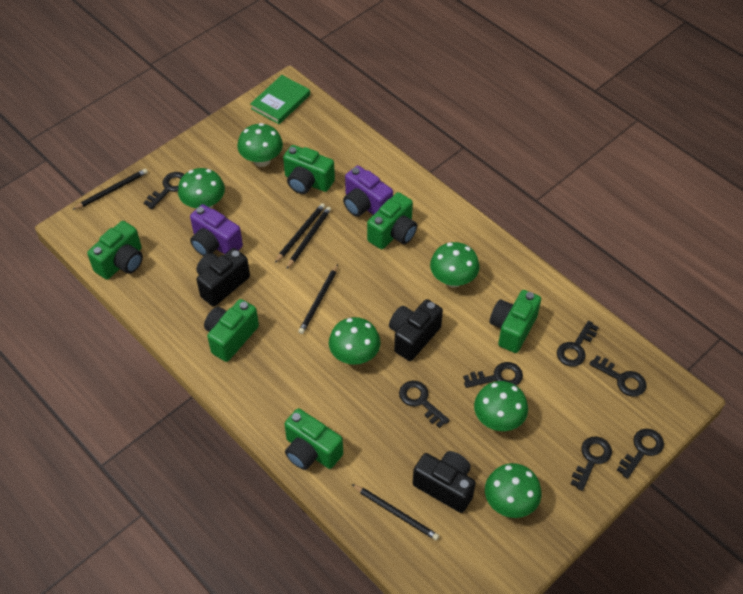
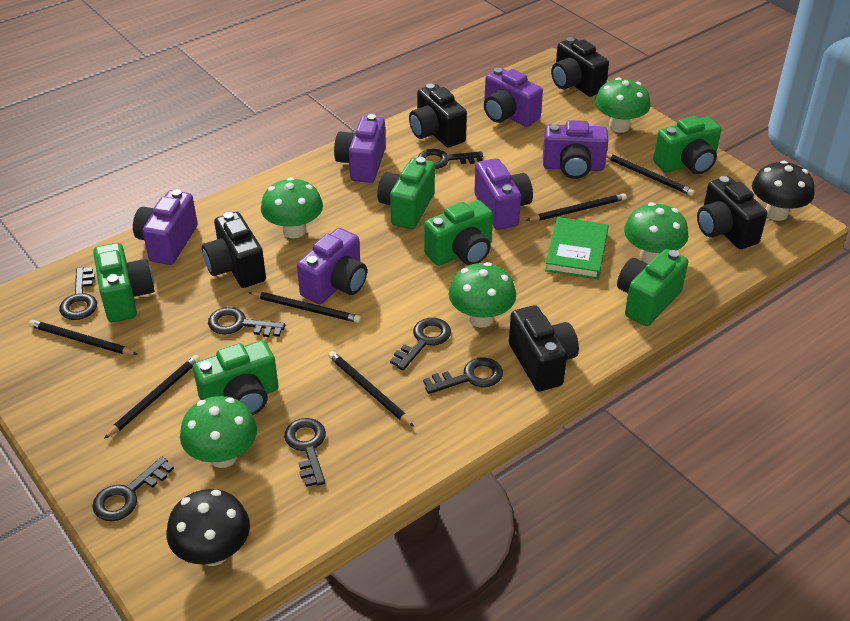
black camera: [196,248,250,307] [389,299,443,361] [413,451,476,513] = 3 -> [202,212,266,288] [409,84,467,148] [509,305,579,391] [551,37,609,97] [697,176,767,249] = 5
black mushroom: none = 0 -> [167,489,250,566] [752,161,815,221] = 2
black pencil: [72,169,148,210] [275,203,325,263] [287,206,331,269] [298,264,338,334] [352,484,439,541] = 5 -> [29,320,138,355] [104,355,200,439] [248,292,361,323] [328,351,414,427] [526,193,627,221] [606,153,695,196] = 6
green mushroom: [178,168,225,209] [237,123,283,167] [329,317,381,365] [430,242,480,288] [474,381,528,431] [485,463,542,518] = 6 -> [180,396,257,468] [261,177,323,239] [449,262,516,328] [595,77,651,133] [624,202,688,264] = 5
purple camera: [190,204,243,256] [343,165,393,217] = 2 -> [133,189,198,265] [297,228,367,304] [334,114,386,183] [474,158,533,230] [484,68,543,127] [543,120,608,179] = 6

